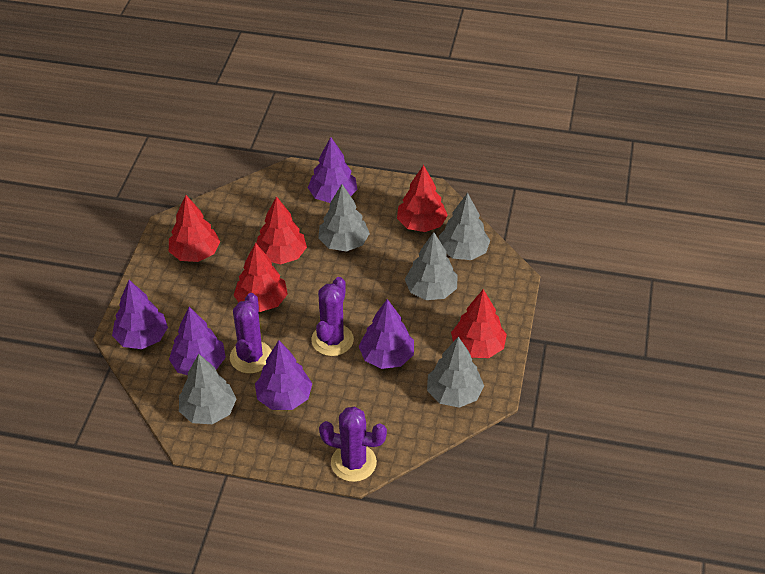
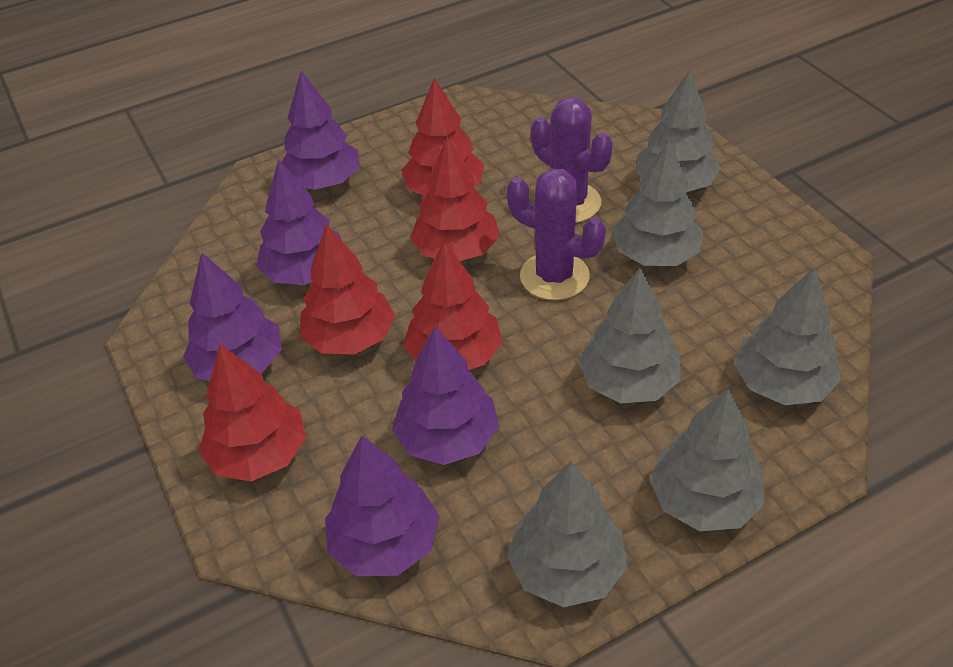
grey tree: [179,354,237,424] [318,184,370,252] [405,232,458,300] [427,336,484,408] [439,192,490,260] = 5 -> [507,461,628,607] [578,268,681,404] [612,140,703,266] [636,70,721,192] [649,388,765,531] [734,267,841,405] = 6
purple cactus: [230,293,272,374] [311,277,354,356] [319,406,387,482] = 3 -> [507,169,606,300] [531,97,613,223] = 2

